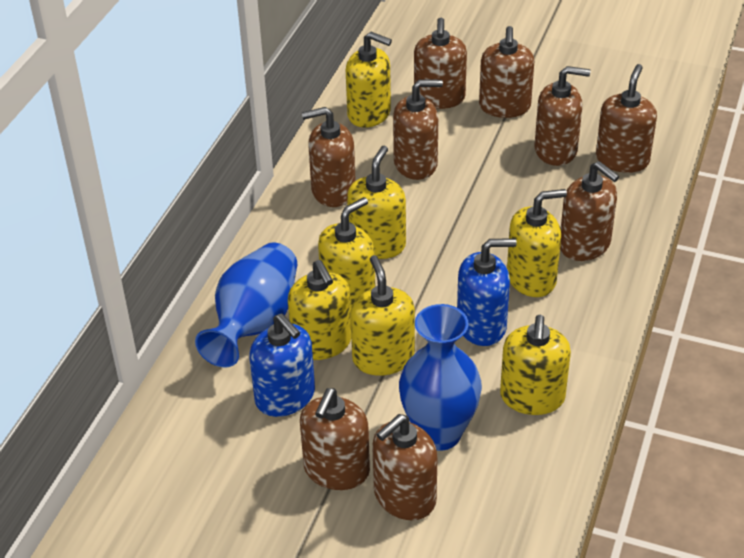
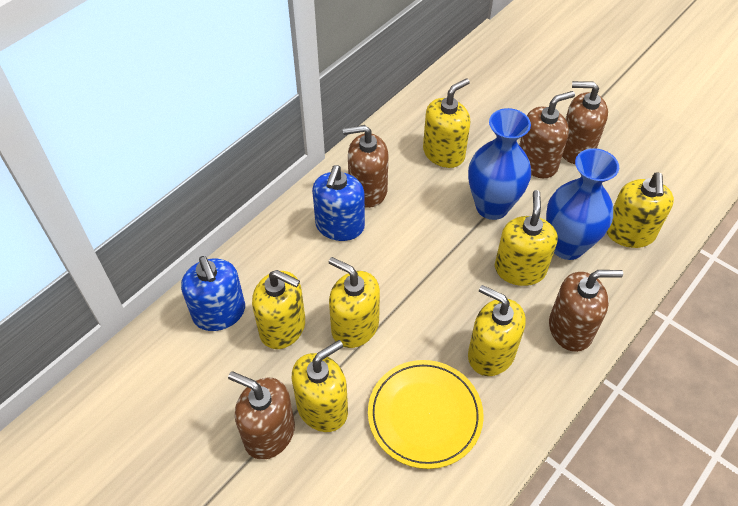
brown soap dispenser: [300,388,370,490] [302,107,356,207] [372,414,438,520] [393,79,443,180] [414,18,467,109] [479,26,534,118] [534,66,591,166] [560,161,619,261] [596,64,657,173] = 9 -> [228,371,295,460] [343,125,389,208] [519,91,575,178] [549,270,623,352] [562,81,608,164] = 5
yellow plate: none = 0 -> [368,360,484,469] = 1

